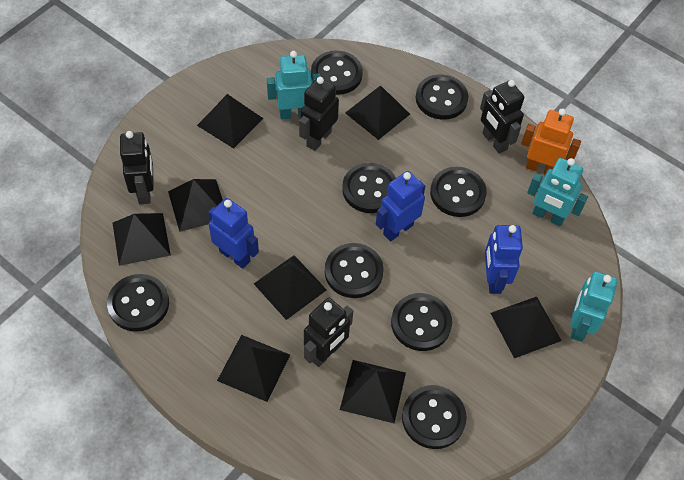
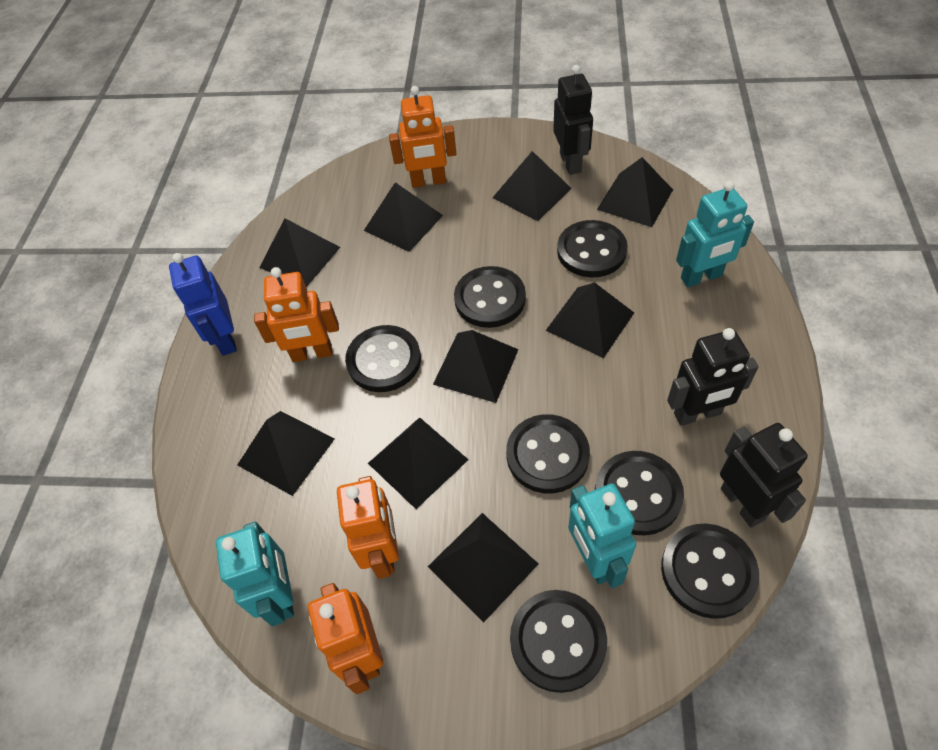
black button: [107,274,169,332] [311,51,363,95] [325,243,384,298] [342,163,396,213] [391,293,452,351] [402,385,467,449] [416,74,468,120] [430,167,487,217] = 8 -> [345,325,421,392] [454,266,526,328] [506,414,590,493] [510,590,607,693] [557,220,628,278] [595,451,684,535] [661,524,759,619] = 7
black pyramid: [113,213,171,266] [168,179,223,232] [197,94,263,149] [217,335,290,402] [254,255,327,320] [340,360,406,423] [345,86,410,140] [491,297,562,358] = 8 -> [237,411,335,496] [259,218,340,287] [364,182,443,252] [368,417,469,509] [428,513,539,622] [433,330,519,403] [493,151,572,221] [546,282,634,358] [597,157,673,227] = 9
black robot: [120,131,154,204] [299,77,339,151] [304,297,353,367] [480,80,524,154] = 4 -> [553,65,593,175] [667,328,759,426] [720,423,808,527] = 3
blue robot: [208,198,259,269] [376,171,425,242] [485,225,523,294] = 3 -> [169,253,237,356] = 1
orange robot: [521,108,581,175] = 1 -> [254,267,339,362] [308,583,383,694] [337,476,399,579] [389,86,456,188] = 4

